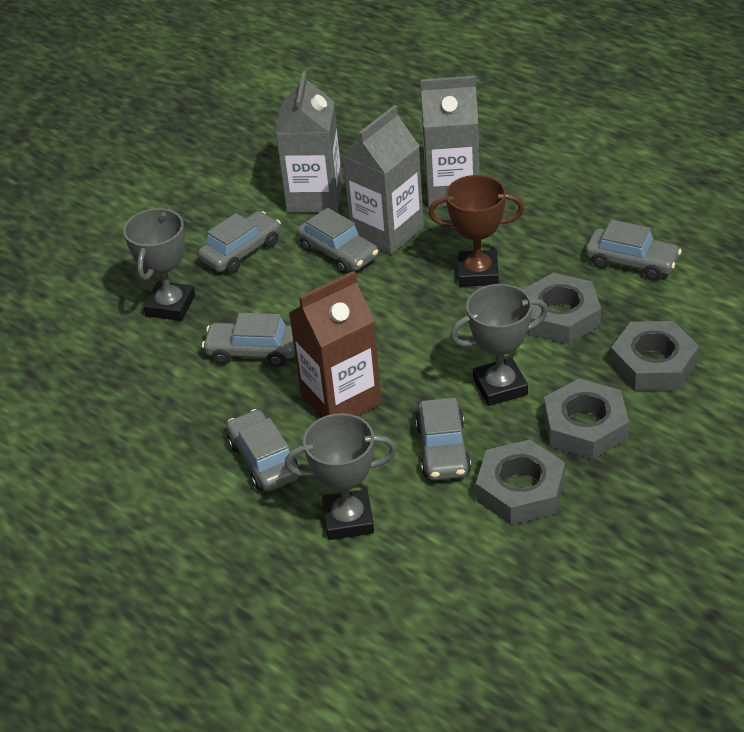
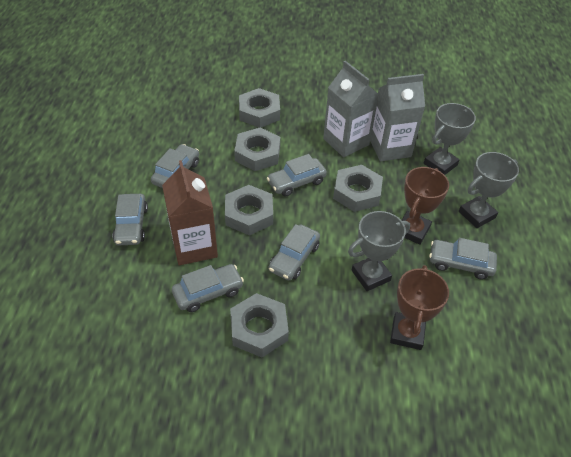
brown trophy: [428,175,524,287] = 1 -> [390,265,449,350] [402,167,449,245] = 2
grey carton: [275,71,343,213] [342,105,424,254] [421,76,480,207] = 3 -> [323,61,379,157] [370,74,425,161] = 2
grey nut: [476,440,565,525] [523,273,601,344] [544,378,629,459] [610,321,699,391] = 4 -> [225,185,273,236] [230,293,289,357] [234,127,280,171] [239,88,280,128] [333,165,383,212] = 5

